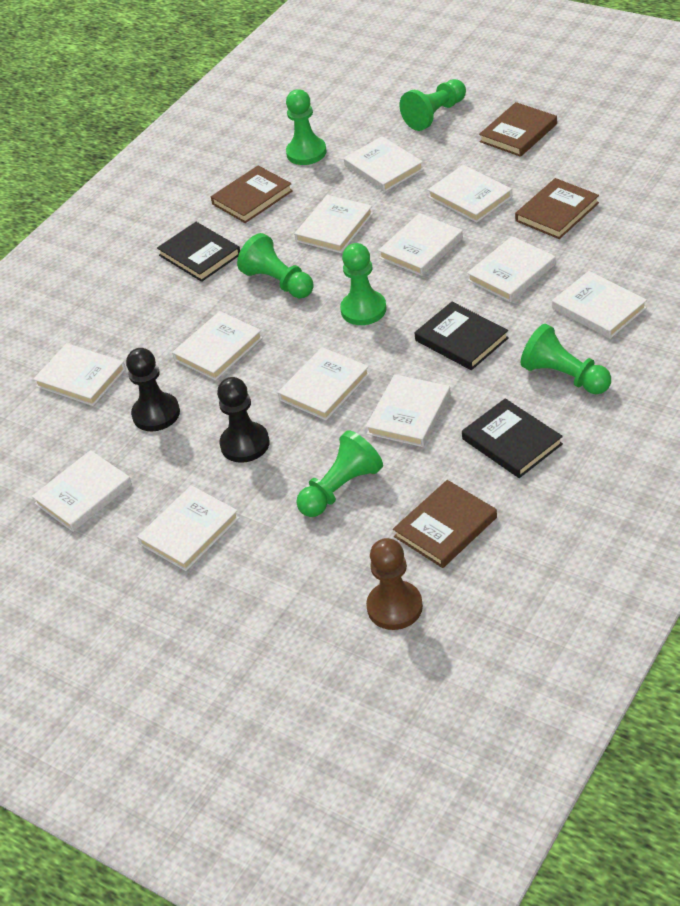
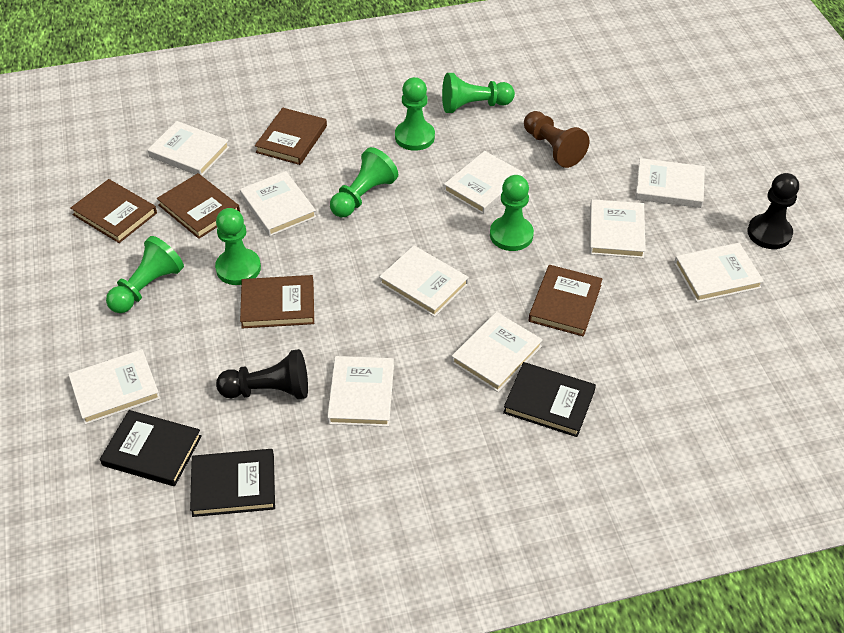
brown book: [211,165,293,223] [393,480,497,568] [479,102,557,157] [515,178,599,239] = 4 -> [71,179,157,243] [157,173,240,239] [240,275,314,328] [255,108,327,165] [529,265,603,337] = 5
white book: [32,450,132,532] [33,343,126,406] [137,485,239,571] [172,311,263,381] [278,347,370,420] [294,195,373,253] [344,136,424,192] [366,374,451,447] [378,213,463,276] [428,165,512,223] [467,236,555,302] [552,271,647,339] = 12 -> [68,349,160,425] [147,121,229,176] [240,171,316,236] [327,356,394,427] [379,245,469,317] [444,151,524,214] [451,312,543,392] [589,199,645,258] [635,158,705,208] [674,243,764,302] = 10

